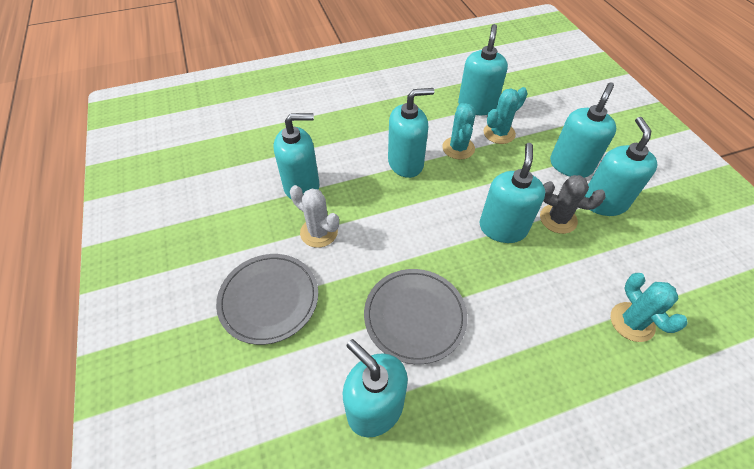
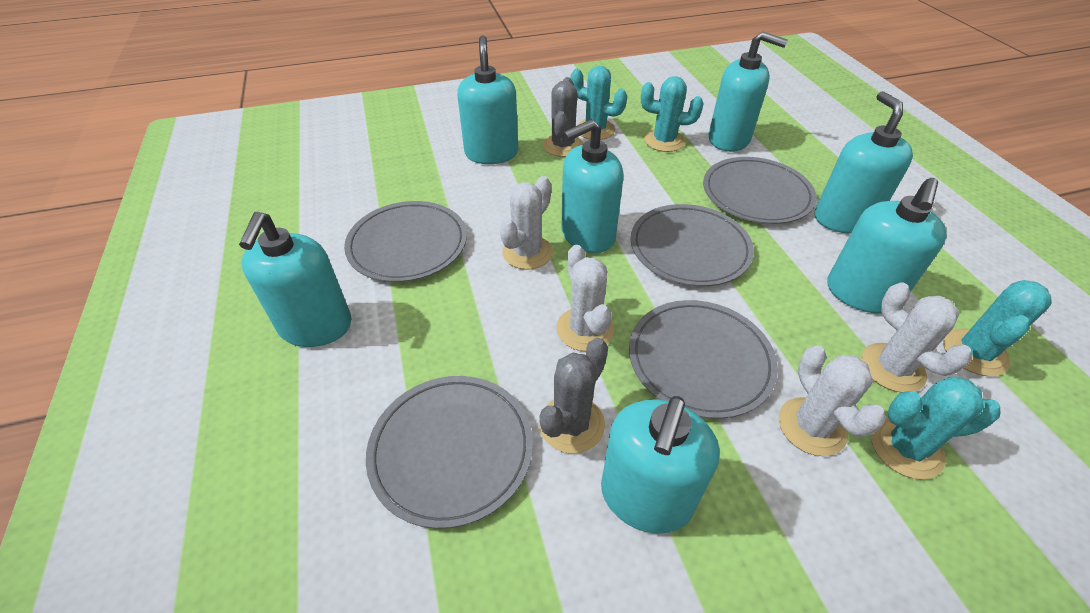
grey cactus: [540,175,606,234] = 1 -> [539,338,608,454] [543,77,583,157] = 2
grey plate: [216,254,318,345] [364,269,468,364] = 2 -> [344,201,467,282] [366,376,533,529] [629,300,778,419] [631,204,754,286] [703,157,816,224] = 5
turquoise cactus: [442,103,476,160] [484,87,528,144] [610,273,687,342] = 3 -> [571,66,627,140] [641,76,703,152] [871,377,1000,480] [943,280,1052,376] = 4
white cactus: [290,185,339,248] = 1 -> [500,176,553,270] [556,245,614,351] [778,345,886,456] [861,282,972,392] = 4

